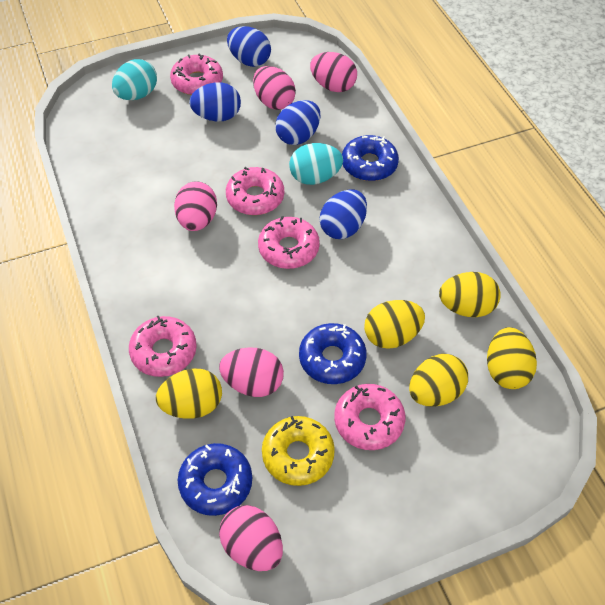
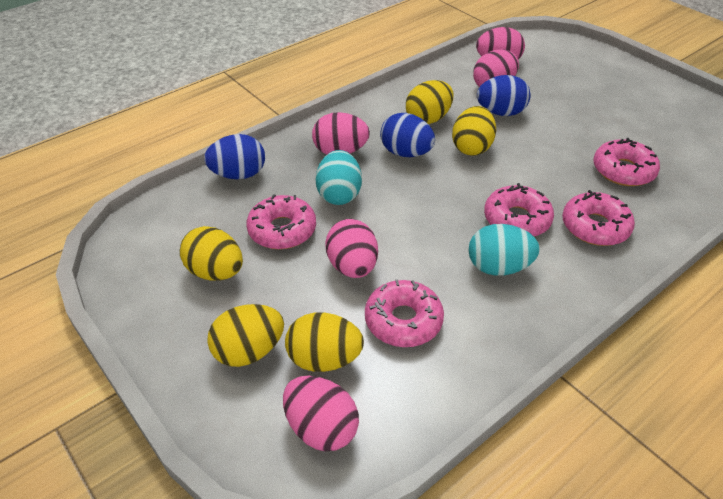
blue donut: [178,443,252,516] [299,323,367,384] [342,135,399,181] = 3 -> none = 0
blue egg: [189,82,241,121] [227,26,271,67] [275,100,320,145] [320,190,367,239] = 4 -> [204,134,265,179] [380,113,435,157] [477,75,531,116] = 3
yellow donut: [262,416,335,486] = 1 -> none = 0

